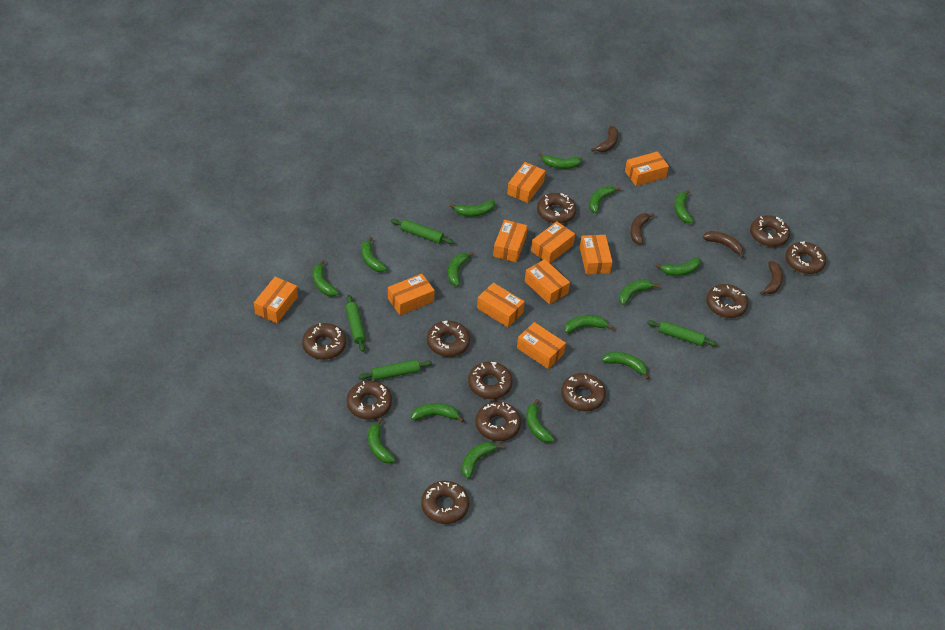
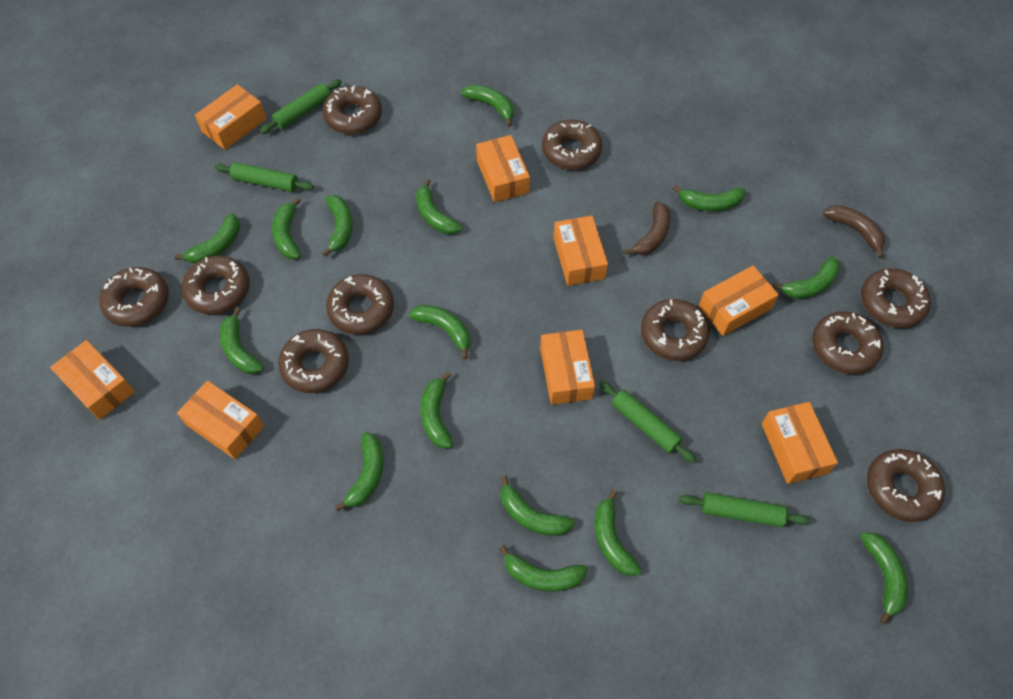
brown banana: [591,126,618,152] [630,213,655,244] [702,231,744,258] [760,261,783,295] = 4 -> [624,202,670,255] [823,205,885,258] = 2
brown donut: [302,323,346,360] [346,381,392,420] [421,481,469,524] [427,321,470,357] [468,361,513,399] [475,402,521,441] [537,193,577,224] [561,373,606,411] [706,284,748,318] [750,215,790,247] [785,241,826,274] = 11 -> [99,267,169,327] [182,256,250,315] [278,329,349,393] [323,85,382,134] [326,274,394,334] [542,119,602,170] [641,299,710,361] [812,311,883,374] [861,268,931,328] [867,449,945,522] = 10
orange box: [254,277,298,323] [388,274,435,315] [477,283,525,327] [493,220,528,262] [507,162,545,203] [517,322,566,369] [525,259,570,305] [531,221,575,263] [580,235,612,275] [625,151,669,186] = 10 -> [50,340,135,420] [177,381,264,459] [195,84,266,150] [476,135,530,202] [540,330,595,405] [553,216,608,286] [699,266,779,336] [761,402,838,484] = 8

